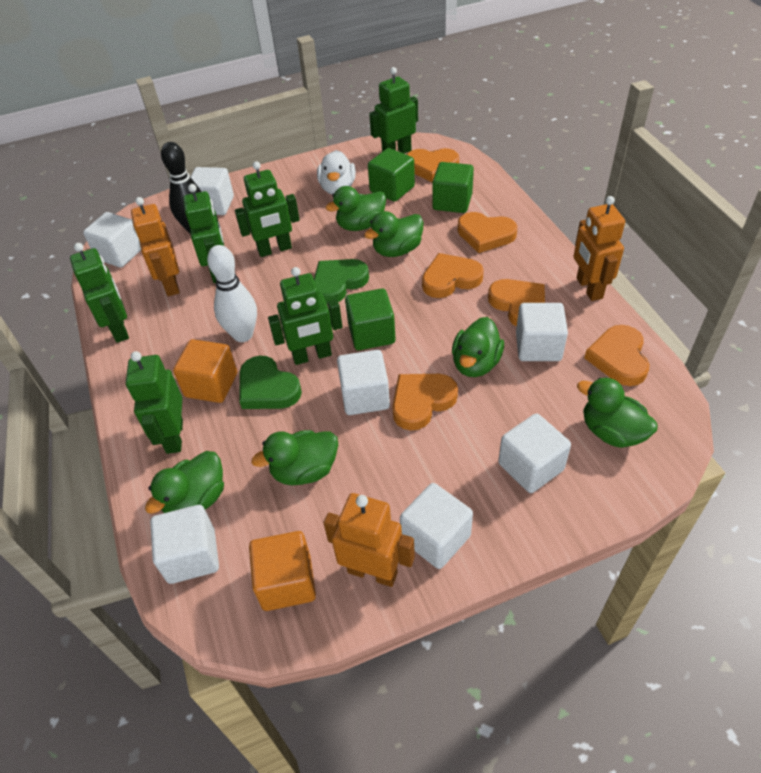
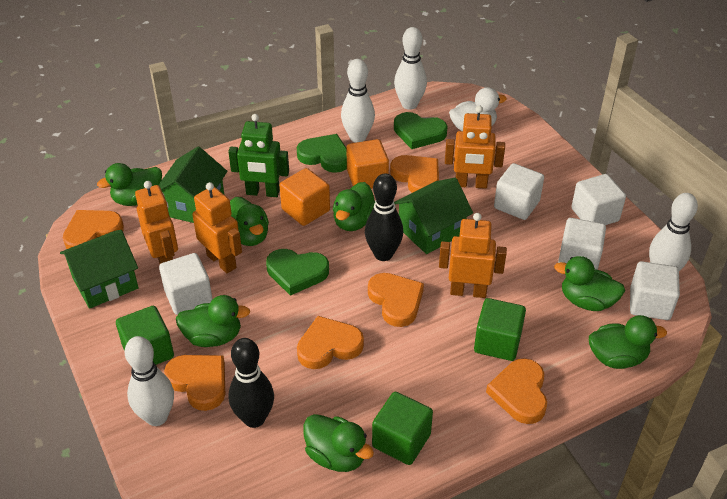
black bowling pin: [161,142,202,234] = 1 -> [229,338,274,428] [365,173,403,261] = 2
green duck: [145,451,224,514] [251,430,338,485] [326,186,386,231] [364,211,424,257] [452,317,504,377] [577,377,658,448] = 6 -> [97,163,162,206] [176,295,250,347] [230,197,269,246] [303,414,374,472] [333,182,375,231] [554,256,625,311] [589,315,667,369] = 7
green heart: [239,356,302,409] [314,259,369,304] = 2 -> [266,249,329,296] [297,134,347,173] [394,112,448,149] = 3
green house: none = 0 -> [60,230,139,309] [159,146,227,223] [394,178,473,254] = 3
green robot: [70,243,129,343] [126,351,183,454] [183,184,224,283] [235,161,300,257] [268,267,342,365] [369,67,418,154] = 6 -> [228,114,289,197] = 1
orange robot: [131,197,180,296] [324,493,415,587] [574,196,625,301] = 3 -> [135,181,178,265] [192,182,242,273] [439,213,507,298] [445,106,505,189] = 4
white bowling pin: [207,245,257,342] = 1 -> [125,336,174,426] [341,59,375,143] [394,27,427,110] [649,193,698,271] = 4
white cube: [83,212,141,268] [150,505,219,584] [191,167,234,215] [337,350,390,415] [400,483,473,569] [498,413,571,493] [516,303,568,361] = 7 -> [159,253,213,315] [494,163,544,220] [558,218,606,270] [571,174,626,225] [630,261,680,320] = 5

